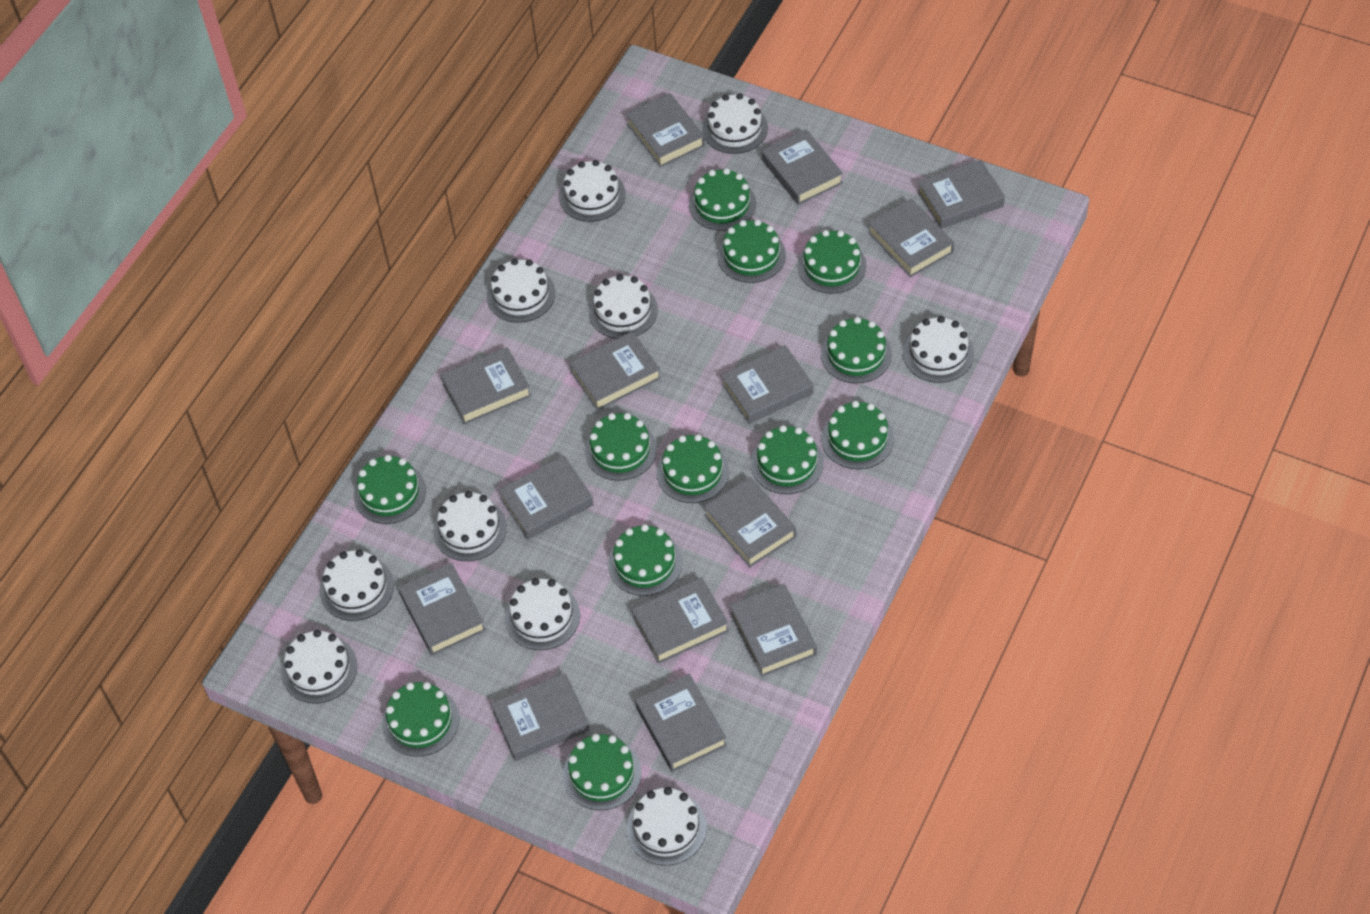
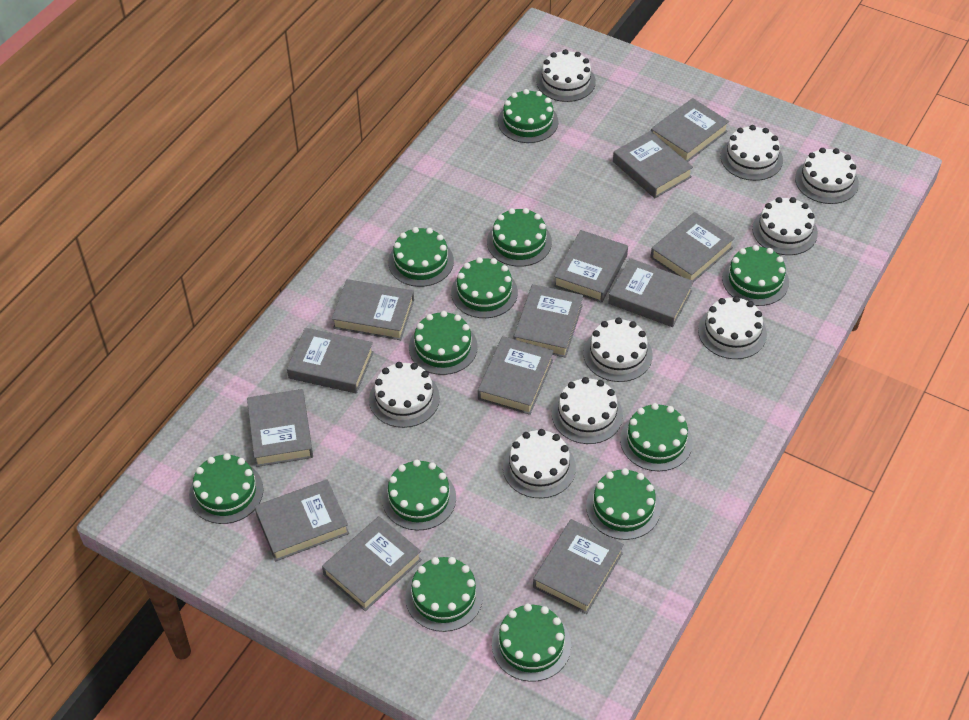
grey book: [398,563,486,656] [441,347,531,424] [491,673,590,761] [498,456,594,540] [569,331,661,410] [626,93,705,167] [632,577,729,664] [635,674,727,772] [704,477,796,567] [721,345,813,424] [730,584,817,677] [762,129,843,205] [868,198,954,277] [917,159,1005,229] = 14 -> [247,389,313,467] [254,480,349,561] [287,328,374,394] [322,516,422,611] [332,279,414,340] [478,336,554,415] [514,284,583,358] [533,519,624,614] [554,230,628,303] [608,258,694,327] [613,131,693,198] [651,98,729,162] [651,212,735,281] = 13
white cake: [281,630,357,703] [319,549,394,621] [433,491,507,561] [487,259,555,323] [505,578,580,650] [559,160,626,222] [588,274,658,339] [627,787,707,866] [702,93,768,154] [903,316,974,383] = 10 -> [369,362,440,428] [503,429,576,498] [536,49,596,102] [552,377,623,444] [583,318,653,382] [698,296,767,359] [721,125,783,181] [752,197,818,255] [795,148,859,204] = 9

